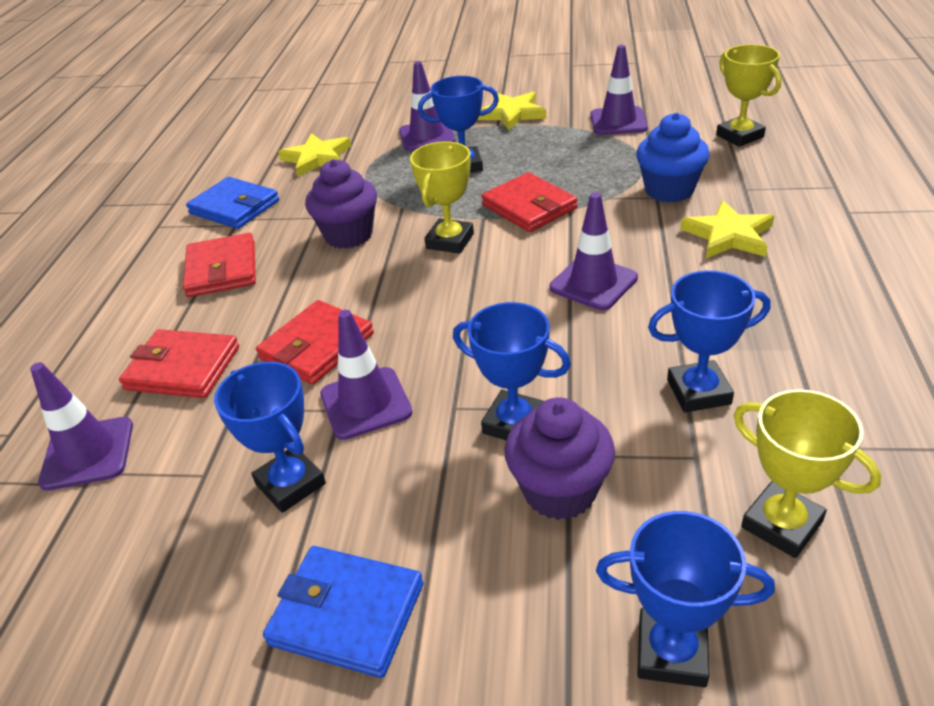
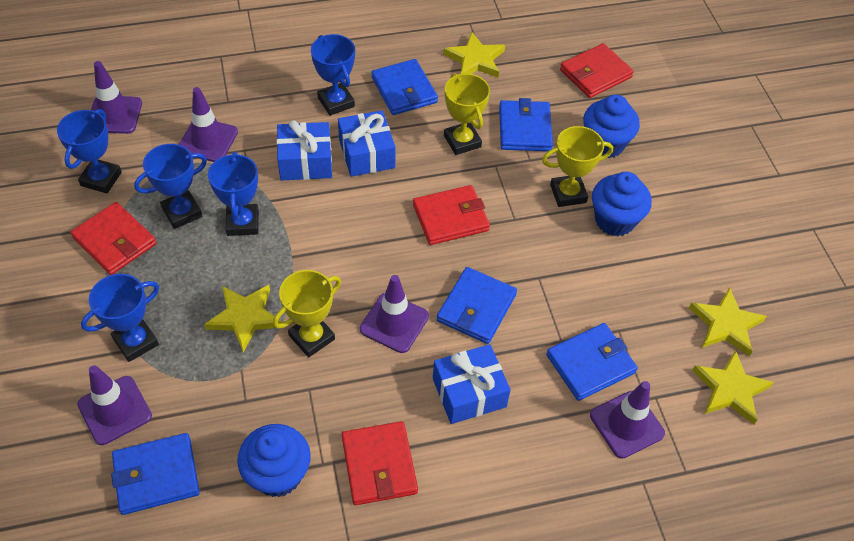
blue cupcake: [636,112,710,203] = 1 -> [237,424,311,497] [583,95,640,158] [592,172,652,236] = 3
blue gift: none = 0 -> [277,120,332,181] [338,110,396,177] [433,344,511,424] = 3
blue wallet: [186,177,279,229] [263,546,423,678] = 2 -> [111,433,200,515] [371,59,438,115] [437,267,517,344] [499,98,553,151] [546,323,638,401] = 5
purple cupcake: [305,159,377,249] [505,397,615,520] = 2 -> none = 0
yellow star: [278,133,351,177] [478,92,546,130] [680,200,774,258] = 3 -> [204,285,283,352] [443,32,505,78] [689,287,767,356] [692,350,774,425] = 4

